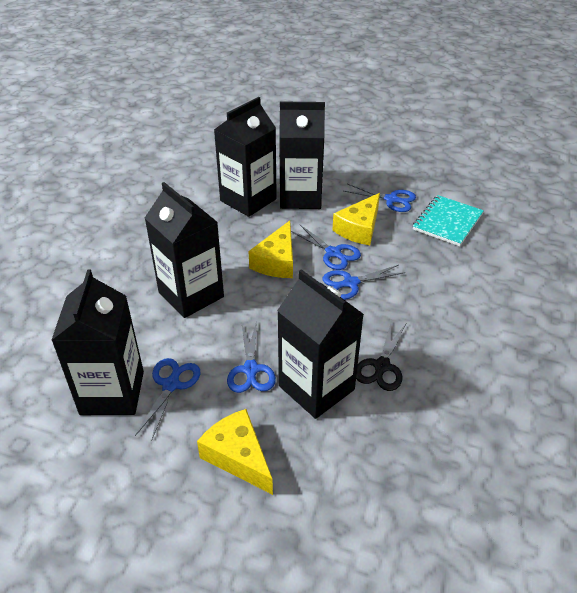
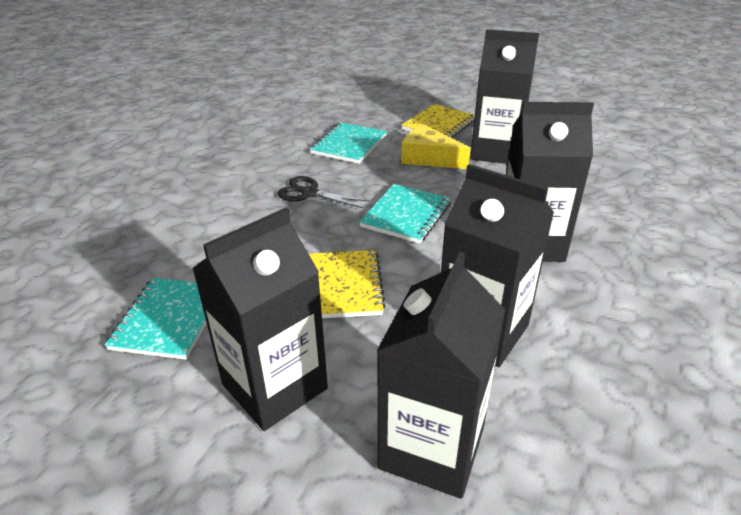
blue scissors: [135,358,200,439] [227,320,276,393] [291,224,361,270] [323,265,406,300] [344,184,416,212] = 5 -> none = 0
turquoise notebook: [413,195,484,246] = 1 -> [105,278,207,360] [310,122,387,164] [359,184,451,244] = 3
yellow cheese: [197,409,273,495] [248,221,293,278] [332,193,380,245] = 3 -> [401,124,471,169] = 1
yellow notebook: none = 0 -> [308,250,386,318] [401,104,475,138] = 2

